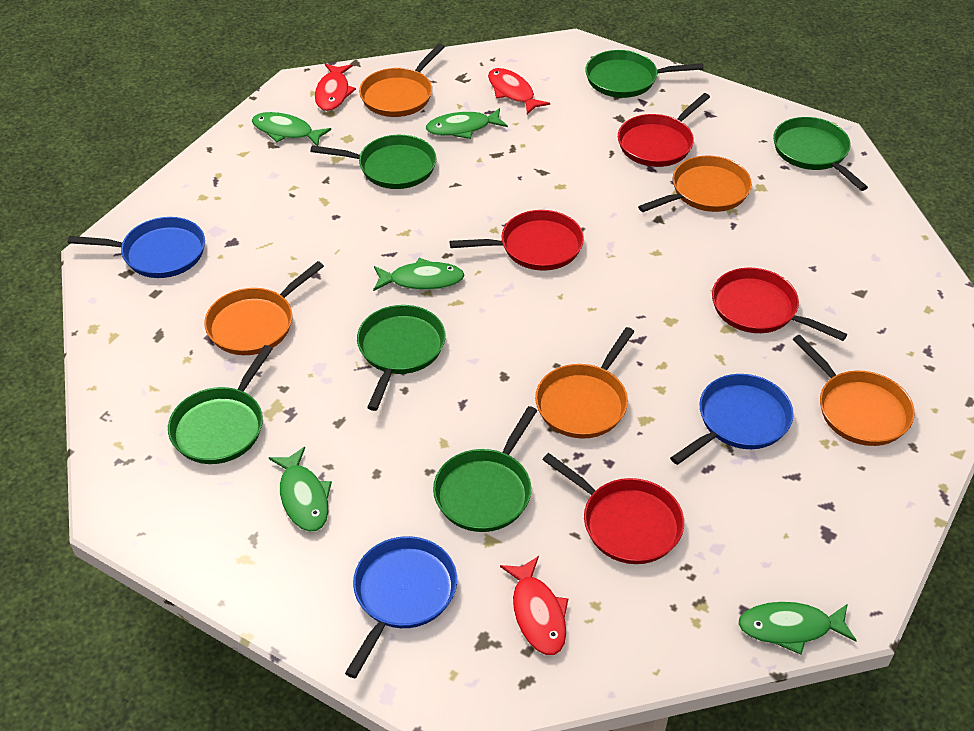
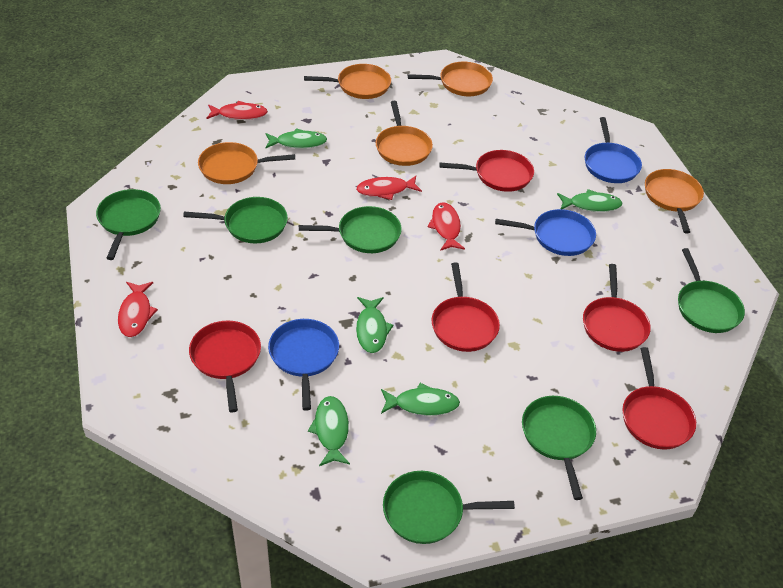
red fish: [315,63,356,111] [488,68,550,115] [500,556,568,655] = 3 -> [118,282,158,337] [207,101,268,120] [356,176,422,200] [428,202,465,251] = 4
red pan: [450,210,584,271] [542,453,684,564] [618,93,710,167] [712,268,847,341] = 4 -> [189,321,261,413] [432,262,500,352] [439,150,534,192] [583,264,651,352] [622,347,696,450] = 5

